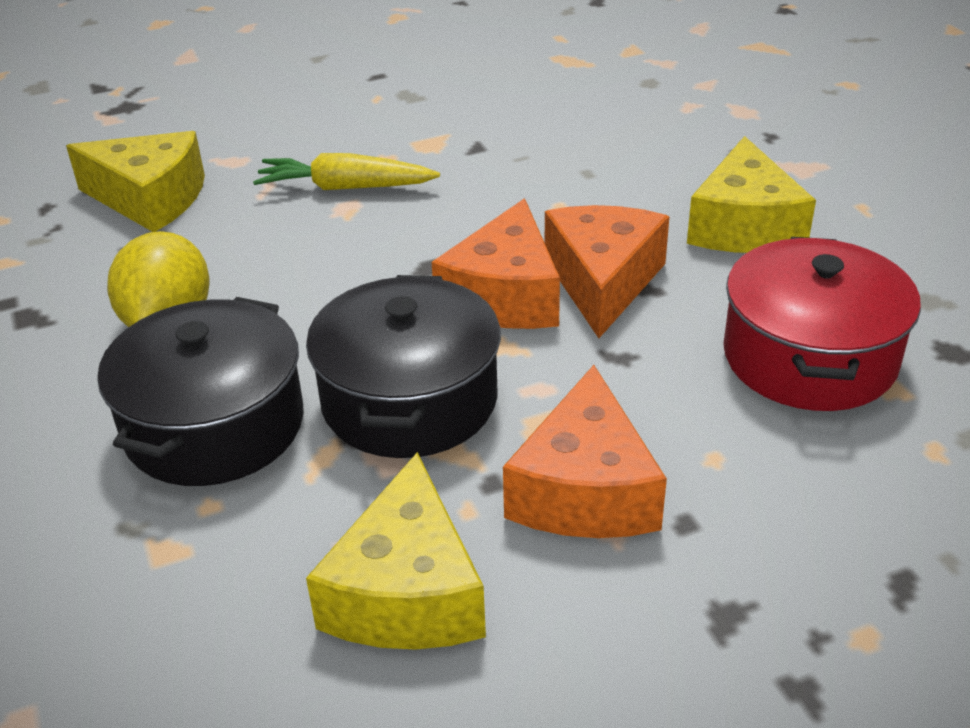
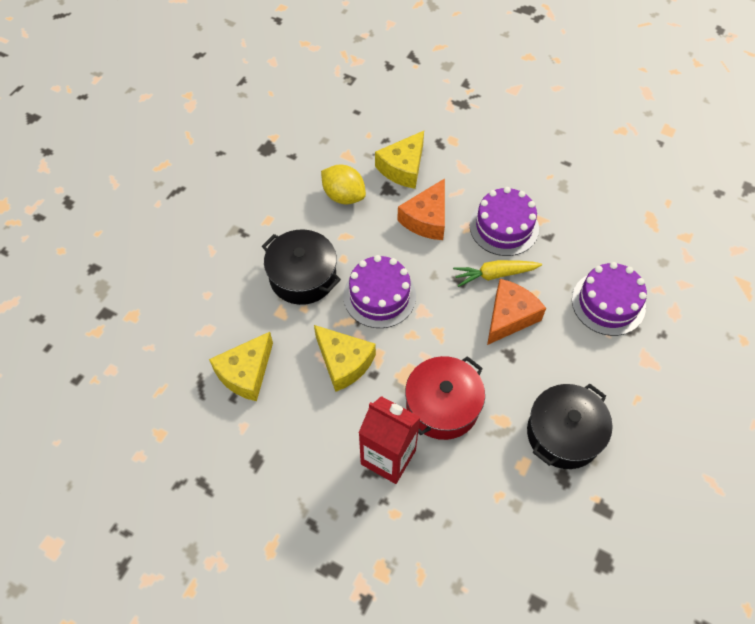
orange cheese: [432,199,560,329] [503,365,667,538] [545,205,670,338] = 3 -> [397,178,445,240] [487,279,546,345] = 2
purple cake: none = 0 -> [343,255,416,328] [470,187,539,256] [572,262,647,336] = 3
red carton: none = 0 -> [359,396,420,484] = 1

